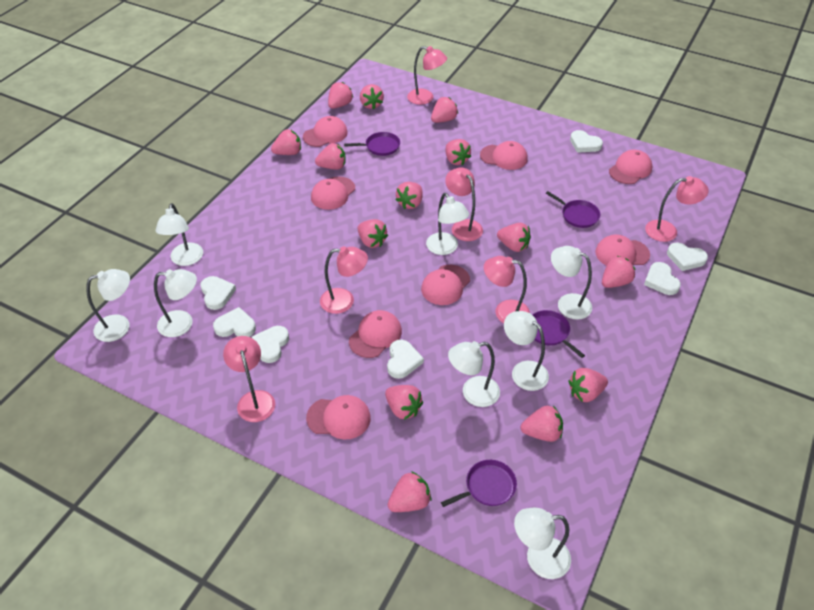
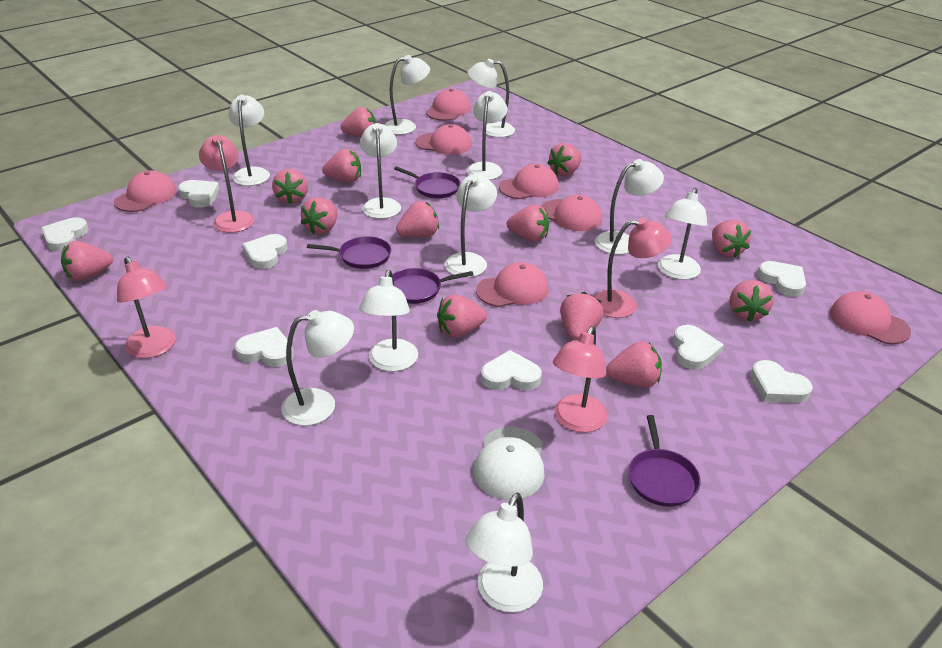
pink cap: [303,116,348,147] [306,395,371,439] [311,176,355,210] [349,310,402,358] [421,265,470,305] [480,141,528,170] [595,234,650,266] [609,150,652,184] = 8 -> [114,170,177,212] [415,124,472,155] [426,89,471,121] [476,262,549,307] [499,164,559,199] [541,195,602,231] [830,291,911,344] = 7
pink lamp: [223,336,275,422] [320,246,368,314] [407,46,447,105] [445,167,483,241] [484,256,530,323] [645,176,709,242] = 6 -> [117,257,176,358] [199,135,254,233] [553,326,608,433] [593,217,672,318] = 4
pink strawberry: [271,129,301,155] [315,143,346,170] [328,82,353,109] [357,219,388,248] [360,84,384,109] [385,385,423,420] [388,471,431,512] [395,182,423,209] [431,97,458,123] [446,139,471,165] [497,223,531,252] [521,406,563,442] [568,368,608,402] [602,255,635,288] = 14 -> [61,241,113,281] [272,169,308,204] [301,197,337,234] [322,149,361,183] [341,107,376,137] [396,201,439,237] [437,294,487,338] [507,205,549,242] [548,143,581,176] [560,292,603,341] [606,341,662,388] [712,220,751,258] [730,280,774,322] = 13
white cap: none = 0 -> [473,427,545,500] = 1
white heart: [201,276,236,310] [213,307,256,337] [252,326,289,363] [387,340,424,379] [570,130,603,153] [644,262,681,295] [667,242,708,271] = 7 -> [42,217,89,251] [178,180,220,208] [235,327,294,367] [242,234,288,269] [481,350,542,390] [673,325,724,370] [751,360,813,403] [757,261,806,297] = 8
white lamp: [86,269,130,342] [154,269,197,337] [155,203,203,266] [426,193,469,255] [448,341,500,407] [504,311,549,391] [514,508,571,579] [551,246,592,320] = 8 -> [229,95,270,186] [281,310,354,426] [359,270,418,371] [360,123,401,219] [384,55,430,135] [445,174,497,277] [466,493,543,612] [467,59,515,137] [467,91,507,180] [595,159,664,254] [658,188,707,280] = 11

